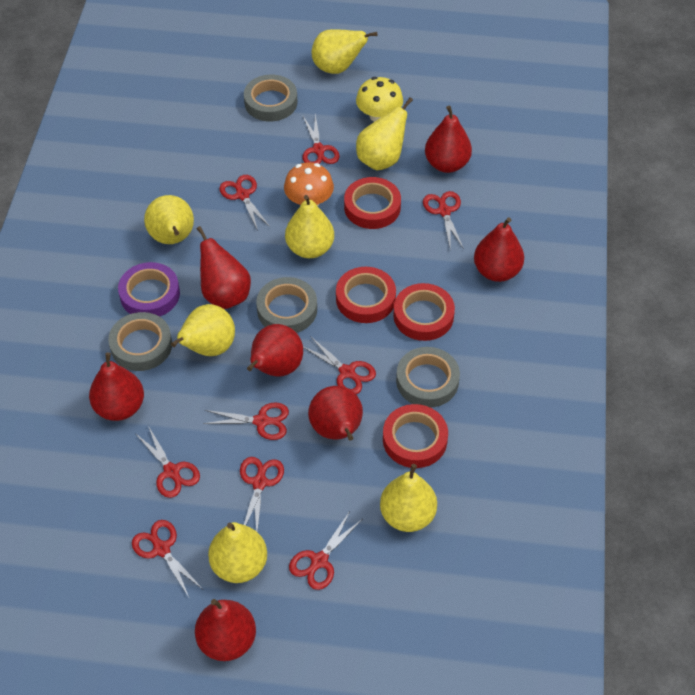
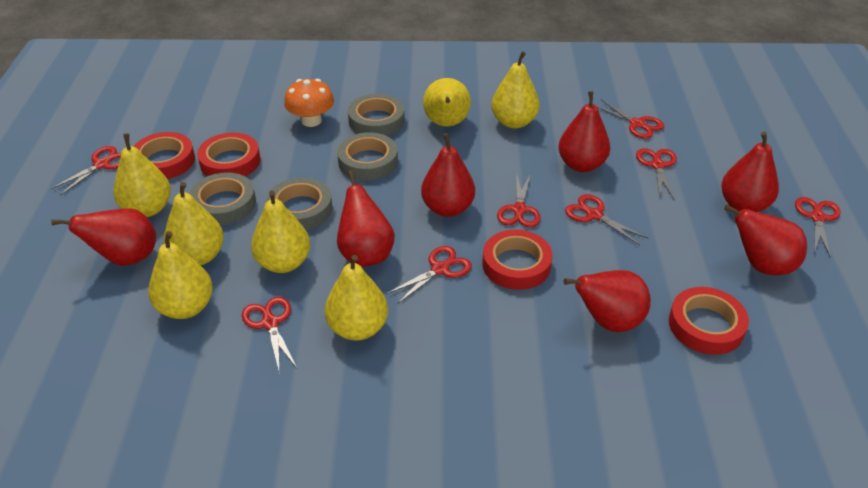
purple tape: [118,262,180,317] = 1 -> none = 0
red scissors: [132,520,202,597] [135,426,200,498] [203,402,289,440] [219,175,270,231] [240,457,284,532] [289,511,362,590] [303,114,340,164] [303,336,376,394] [423,191,464,251] = 9 -> [51,146,121,196] [242,297,297,374] [387,246,472,304] [497,172,541,228] [565,194,649,245] [597,99,664,139] [636,148,677,201] [795,197,840,258] = 8
yellow mushroom: [356,77,403,122] = 1 -> none = 0

